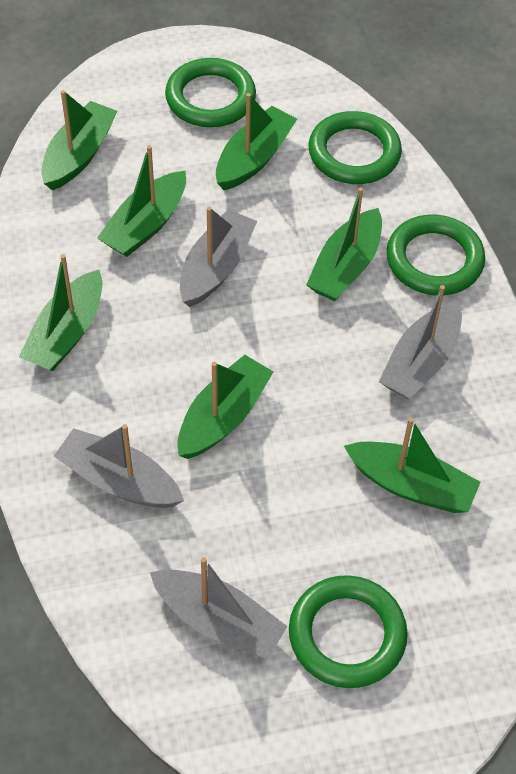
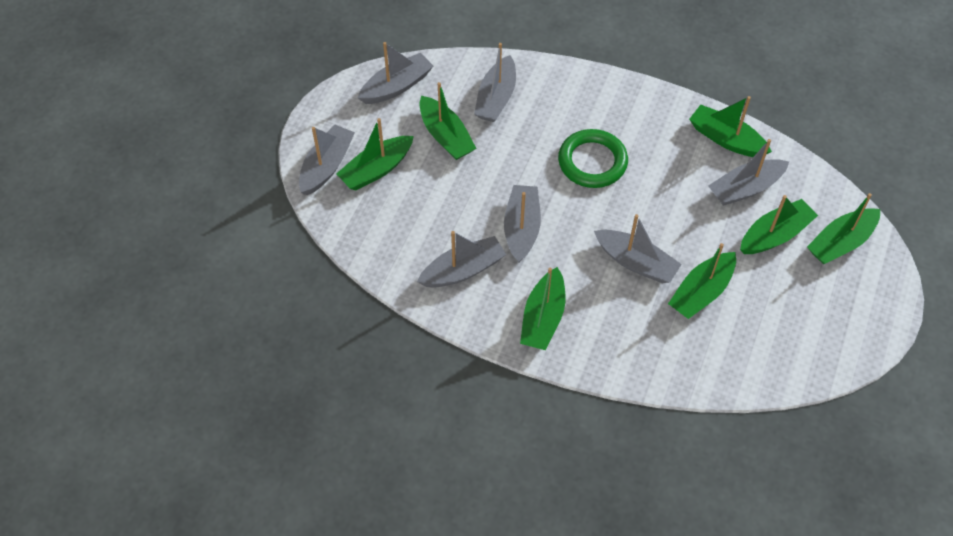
green ring: [165,58,256,127] [289,575,408,688] [308,111,402,184] [386,214,485,296] = 4 -> [558,129,628,188] = 1
grey boat: [54,424,184,508] [150,557,288,659] [180,207,257,307] [379,285,462,399] = 4 -> [299,125,355,195] [358,42,433,104] [417,231,506,288] [474,43,516,122] [504,185,541,262] [594,214,682,283] [708,139,789,206] = 7

